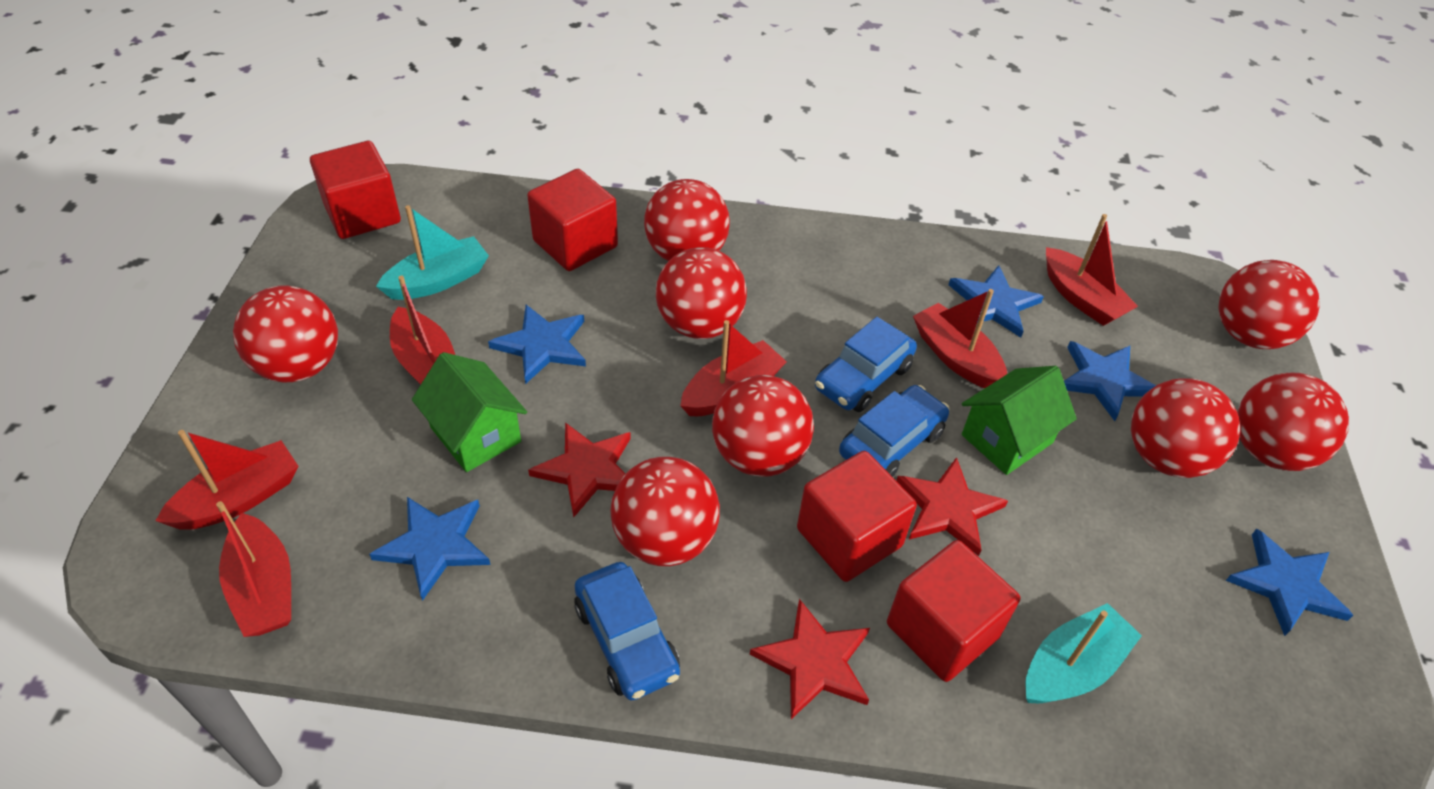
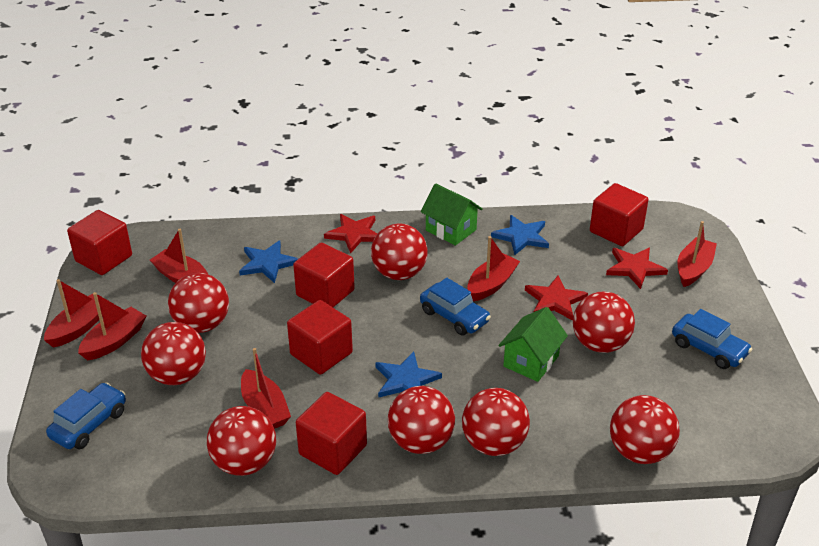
blue star: [369,497,491,601] [488,305,586,384] [948,265,1044,338] [1064,341,1156,421] [1226,529,1353,636] = 5 -> [239,240,298,283] [375,351,442,398] [491,215,549,255] = 3
red cube: [310,141,401,239] [527,169,618,271] [797,451,917,582] [887,540,1021,682] = 4 -> [67,210,132,275] [287,300,353,375] [293,243,355,307] [296,392,367,475] [590,183,649,246] = 5
turquoise boat: [376,205,489,300] [1026,603,1142,703] = 2 -> none = 0

